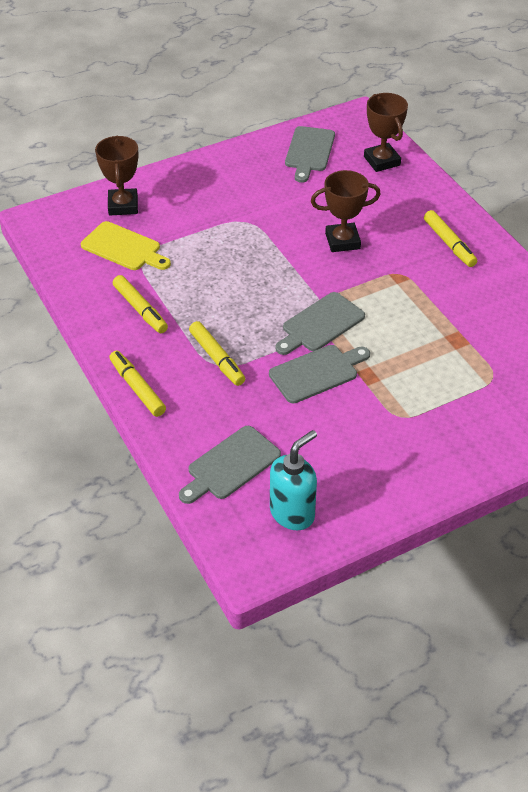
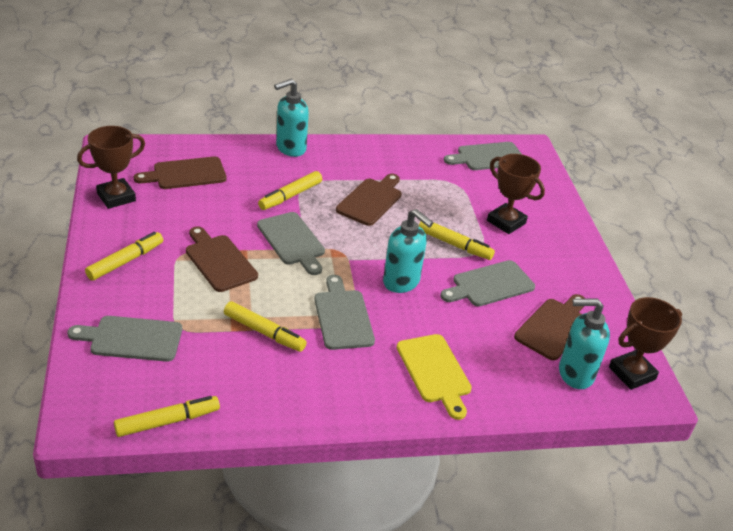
brown cutting board: none = 0 -> [134,156,227,189] [186,226,258,292] [336,174,402,226] [514,294,586,360] = 4
grey cutting board: [179,426,281,504] [269,345,370,403] [275,292,365,355] [285,126,335,183] = 4 -> [67,316,182,362] [257,212,325,275] [314,275,375,350] [440,260,535,307] [444,142,521,170] = 5
turquoise soap dispenser: [270,430,317,530] = 1 -> [274,79,309,157] [383,209,433,293] [559,298,610,389] = 3
yellow marker: [109,351,166,417] [113,275,168,333] [189,321,245,386] [424,210,477,267] = 4 -> [85,232,163,281] [114,396,220,437] [224,301,307,352] [258,171,322,210] [419,221,495,260] = 5

